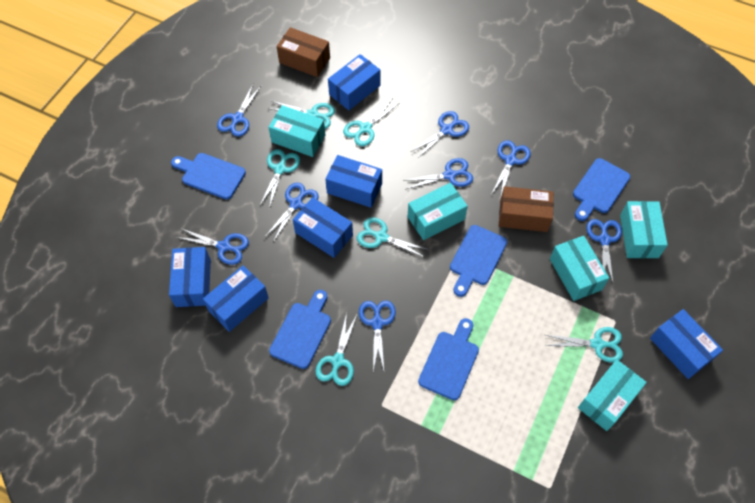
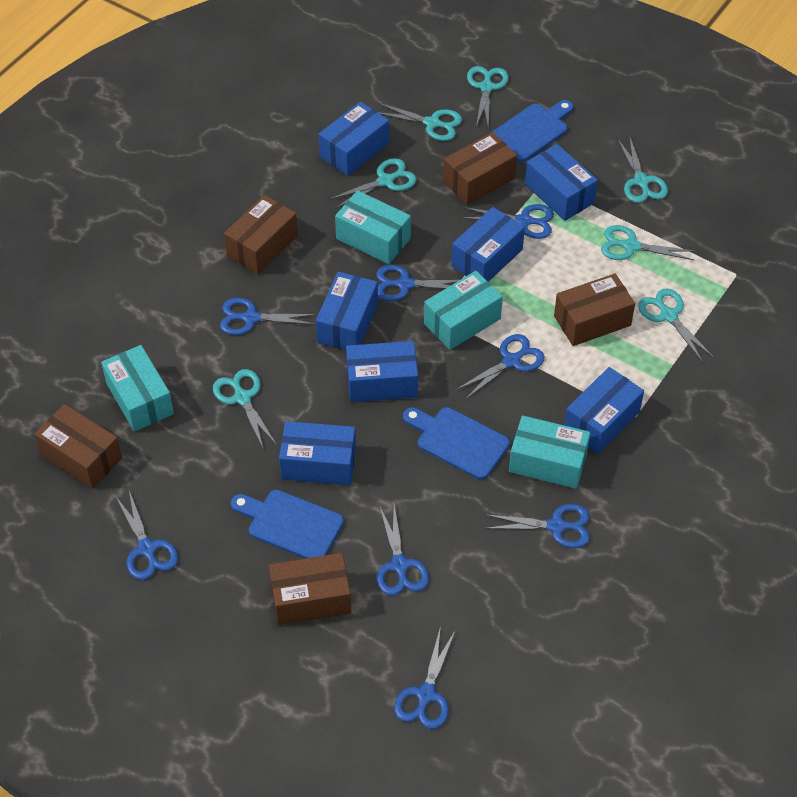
blue box: [169,247,211,307] [203,265,268,332] [293,197,353,258] [325,155,382,208] [328,54,380,110] [650,309,723,379] = 6 -> [279,421,356,485] [316,272,378,350] [319,102,389,176] [346,341,418,402] [451,207,525,282] [525,144,598,221] [564,367,644,454] = 7
blue cutting board: [171,153,246,200] [269,290,331,369] [418,318,479,400] [450,225,507,297] [573,158,630,221] = 5 -> [231,490,344,559] [403,407,510,480] [491,100,573,162] = 3
brown box: [277,27,330,77] [499,186,554,232] = 2 -> [34,404,122,489] [224,195,298,274] [269,553,351,625] [443,132,517,205] [554,273,635,346] = 5
turquoise box: [268,105,325,157] [408,183,468,240] [550,236,609,301] [578,359,647,431] [620,201,668,258] = 5 -> [101,345,174,432] [335,190,411,264] [424,271,503,350] [509,415,590,489] = 4
turquoise scissors: [260,149,300,209] [268,101,335,129] [315,313,357,386] [343,100,400,146] [357,217,429,258] [544,327,623,363] = 6 -> [213,369,277,450] [329,158,417,209] [378,103,462,141] [467,66,509,127] [601,225,696,261] [617,135,668,203] [638,289,714,363] = 7

